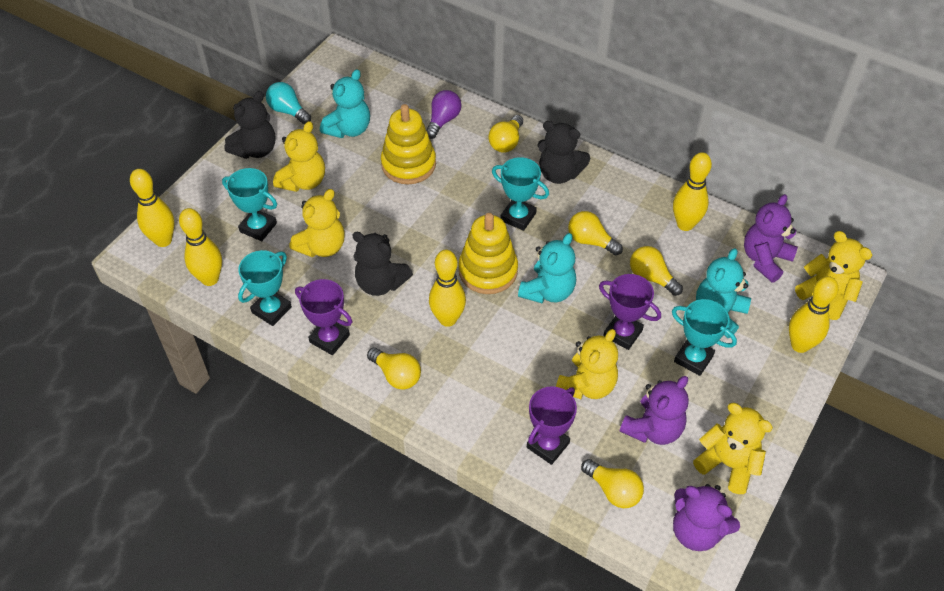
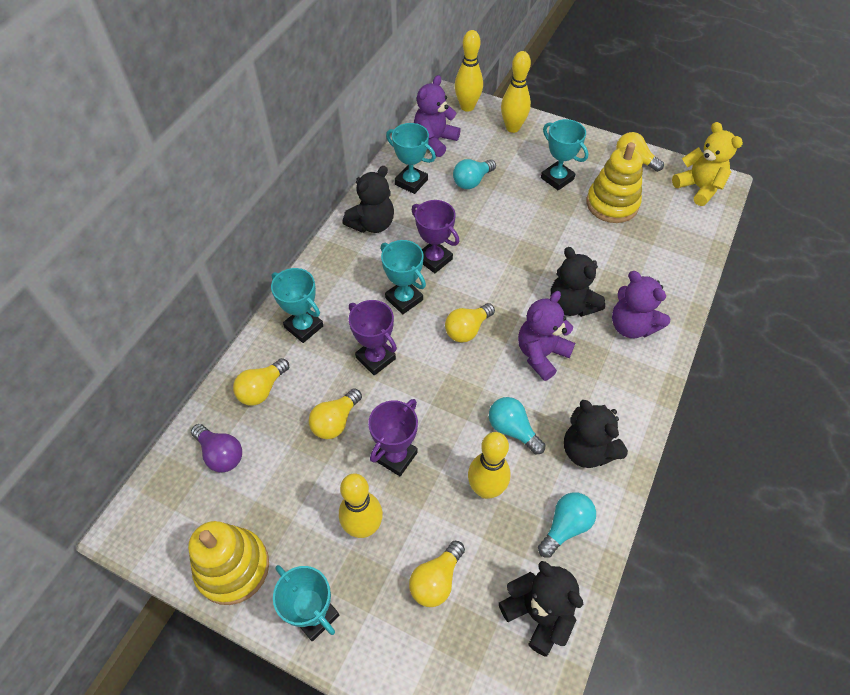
black teddy bear: [225,91,275,159] [352,232,413,296] [537,121,590,184] = 3 -> [342,166,394,233] [499,561,584,657] [550,247,605,317] [564,400,628,468] = 4
turquoise light bulb: [266,82,311,125] = 1 -> [453,159,496,189] [489,397,545,454] [538,492,596,558] = 3
turquoise teddy bear: [320,69,370,138] [518,233,576,303] [696,248,751,338] = 3 -> none = 0
turquoise trophy: [222,168,277,241] [238,250,292,326] [492,157,549,231] [672,299,737,376] = 4 -> [271,268,323,343] [273,565,339,641] [381,240,426,314] [386,123,436,194] [541,119,588,190] = 5
yellow bowling pin: [130,169,175,247] [179,208,222,286] [429,250,466,327] [673,152,712,231] [789,276,838,353] = 5 -> [339,474,383,538] [455,30,483,112] [468,432,510,499] [501,51,531,133] = 4
yellow teddy bear: [273,121,325,192] [290,189,345,257] [556,329,618,399] [693,403,773,494] [795,231,872,320] = 5 -> [672,122,743,206] = 1

